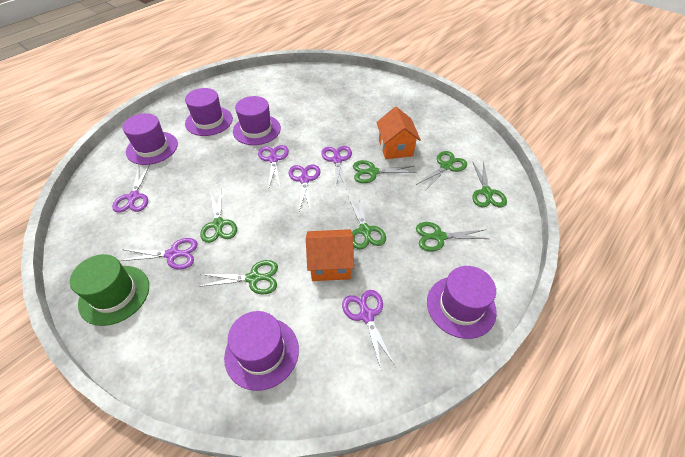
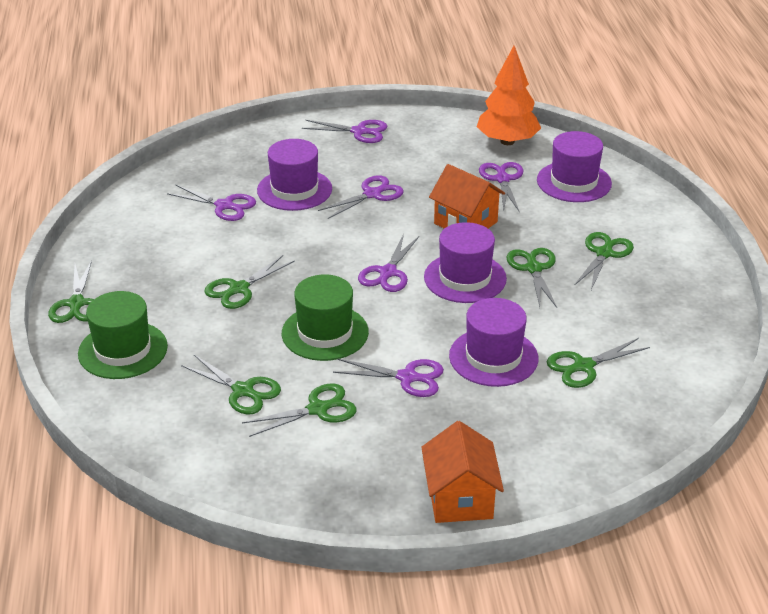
green hat: [70,254,149,326] = 1 -> [78,291,168,379] [282,274,369,361] = 2
orange tree: none = 0 -> [477,46,541,145] = 1
purple hat: [122,113,178,165] [185,88,233,136] [224,311,299,391] [233,96,281,145] [427,266,497,339] = 5 -> [257,139,332,211] [424,222,507,303] [449,298,538,387] [537,131,612,202] = 4

